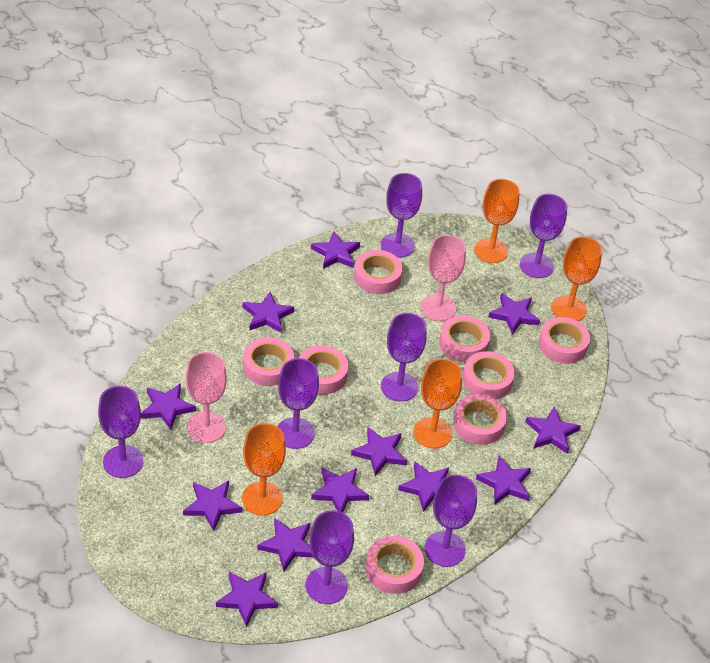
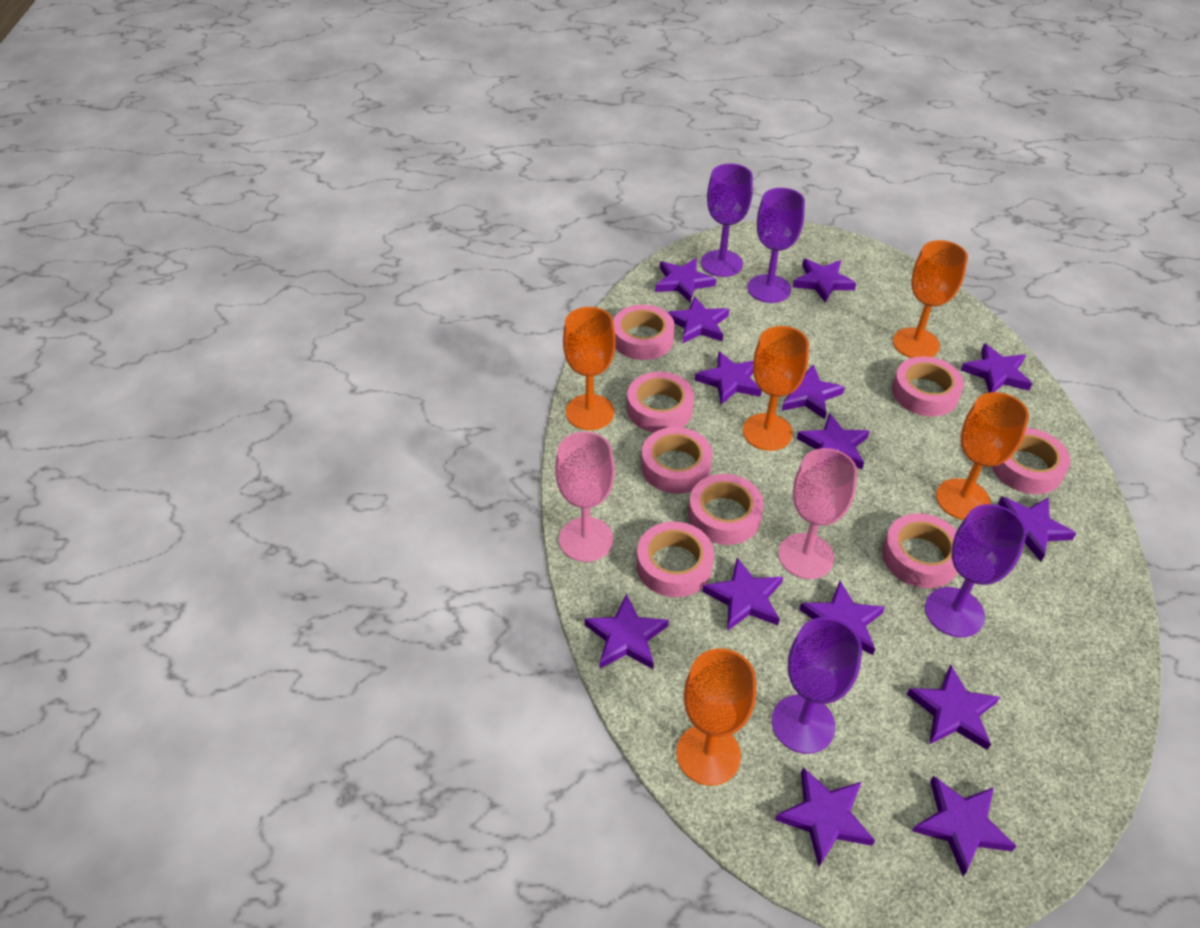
orange goblet: [242,423,286,516] [413,359,462,449] [474,179,520,263] [552,236,602,321] = 4 -> [563,307,616,430] [676,648,756,786] [743,326,809,451] [893,240,968,358] [936,392,1029,520] = 5
purple goblet: [98,386,144,478] [277,358,319,449] [306,510,354,604] [381,173,422,258] [381,313,427,402] [424,475,477,567] [520,194,567,278] = 7 -> [701,163,753,277] [748,188,805,303] [772,617,862,754] [925,504,1027,637] = 4
purple star: [141,383,196,430] [183,480,242,531] [216,572,278,627] [243,292,294,333] [257,518,314,571] [311,231,360,269] [311,468,369,513] [351,427,407,476] [398,462,449,512] [476,456,531,504] [488,293,540,335] [525,406,581,454] = 12 -> [584,594,669,669] [655,258,716,302] [668,296,729,343] [695,351,762,405] [702,558,783,631] [775,767,875,867] [782,364,845,419] [793,259,856,303] [797,413,870,469] [799,581,885,655] [906,664,1000,750] [912,776,1016,876] [961,343,1032,393] [998,496,1076,562] = 14

